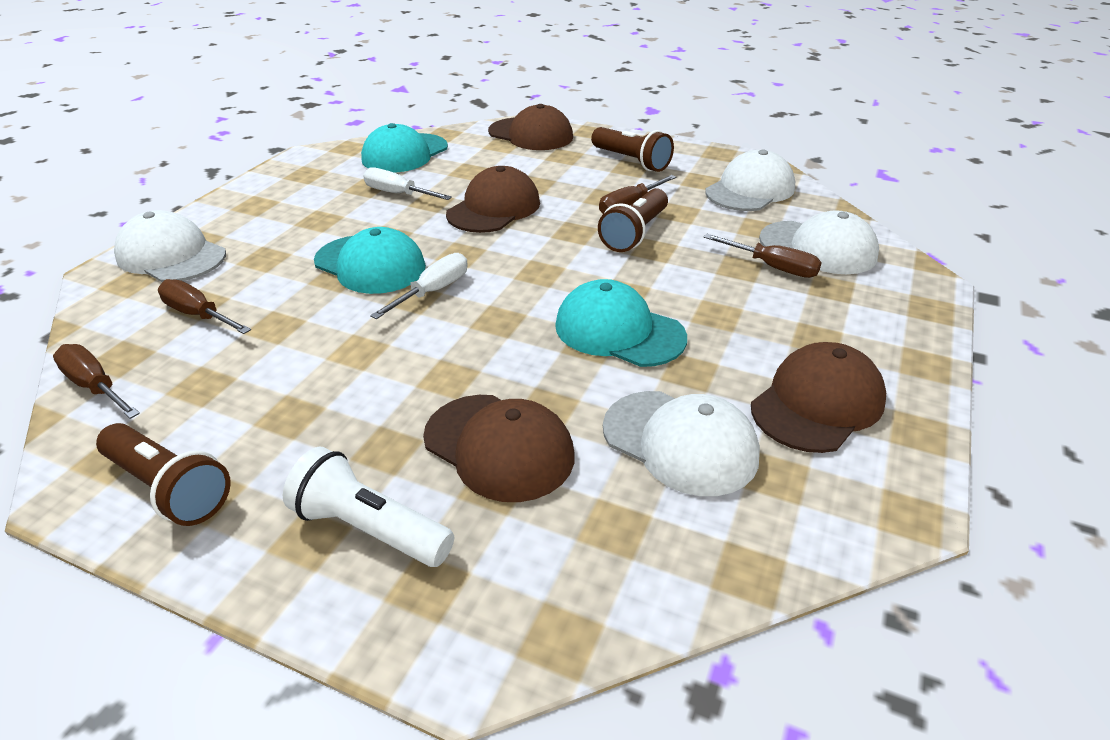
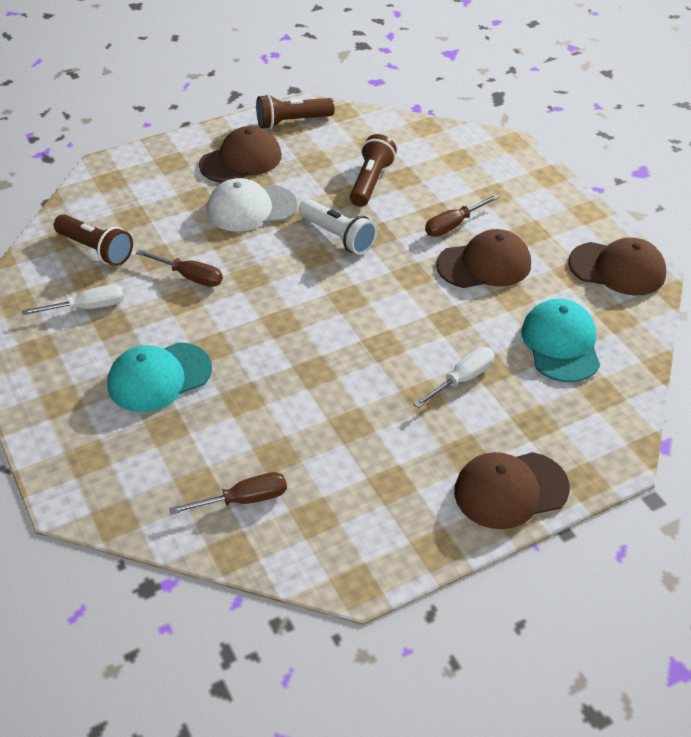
brown screwdriver: [53,344,140,419] [158,279,251,334] [599,175,676,214] [704,234,822,278] = 4 -> [136,249,223,287] [169,472,287,514] [425,194,499,237] = 3
turquoise cap: [314,227,426,294] [361,123,448,173] [555,279,687,367] = 3 -> [107,342,212,412] [521,299,600,382] = 2
white cap: [114,210,226,282] [603,391,760,496] [705,149,795,211] [759,210,879,274] = 4 -> [207,178,297,232] = 1

